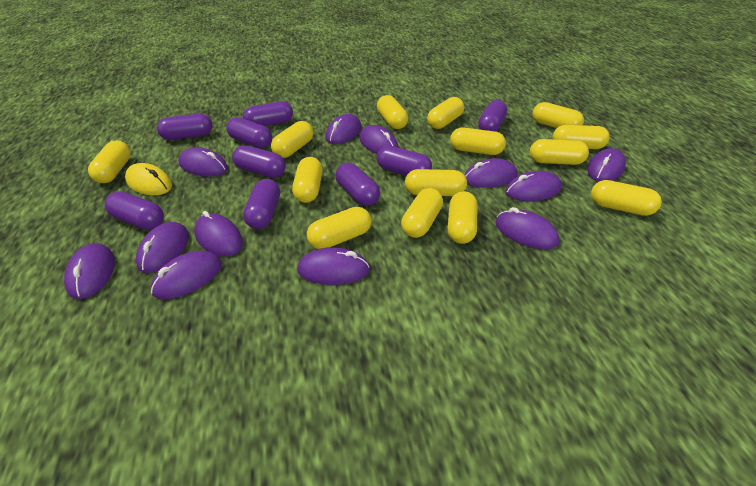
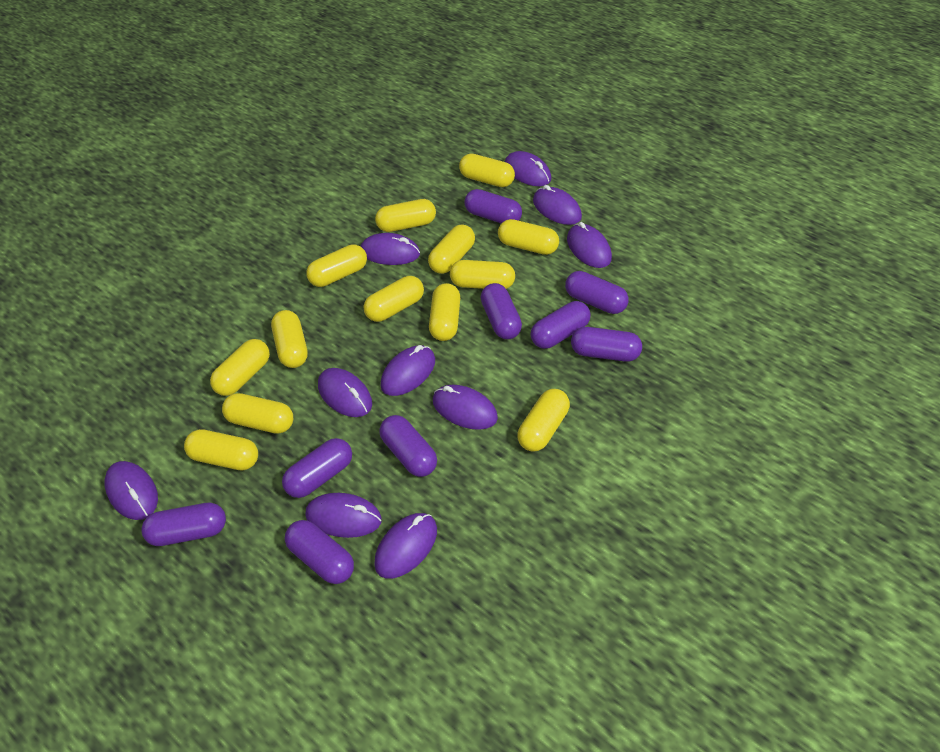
purple mouse: [64,243,115,299] [136,222,189,273] [151,251,222,299] [178,147,228,176] [194,211,243,257] [297,247,370,285] [325,114,361,144] [359,125,398,154] [465,158,517,188] [495,207,559,249] [505,171,561,201] [587,148,626,181] = 12 -> [105,461,158,520] [305,493,382,538] [318,368,372,417] [361,233,420,265] [374,513,437,579] [380,345,435,396] [433,385,498,430] [505,151,551,186] [533,185,582,225] [567,222,612,268] = 10
yellow capsule: [88,140,131,183] [271,121,313,158] [292,157,323,203] [307,207,371,249] [377,95,408,129] [401,188,443,238] [405,169,467,196] [427,97,464,129] [447,191,477,244] [450,128,506,155] [530,139,589,165] [533,102,584,128] [553,125,610,149] [591,180,662,216] = 14 -> [184,429,258,470] [210,339,270,396] [222,393,293,434] [271,310,308,368] [306,244,367,287] [363,276,424,322] [375,199,436,232] [428,224,475,274] [429,283,460,341] [450,260,515,289] [459,154,515,187] [498,219,559,255] [517,389,570,451] = 13
yellow mouse: [125,163,172,195] = 1 -> none = 0

